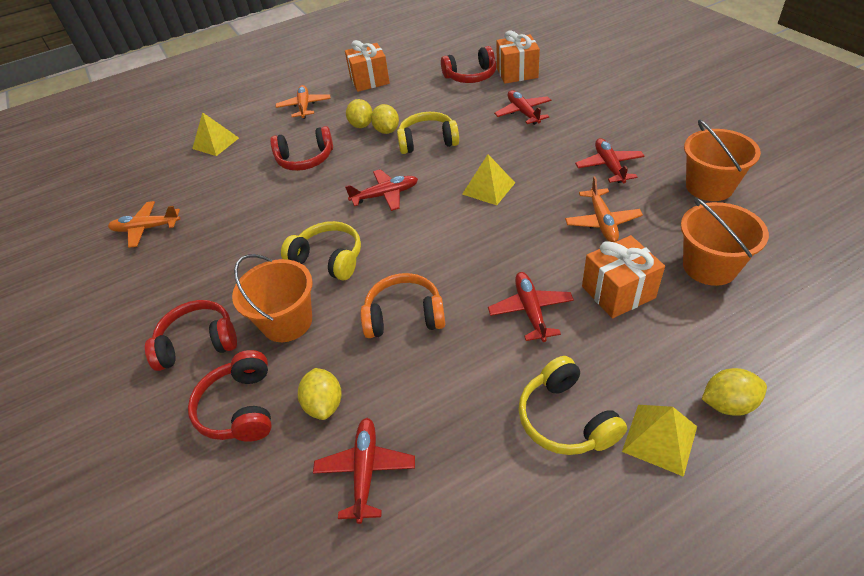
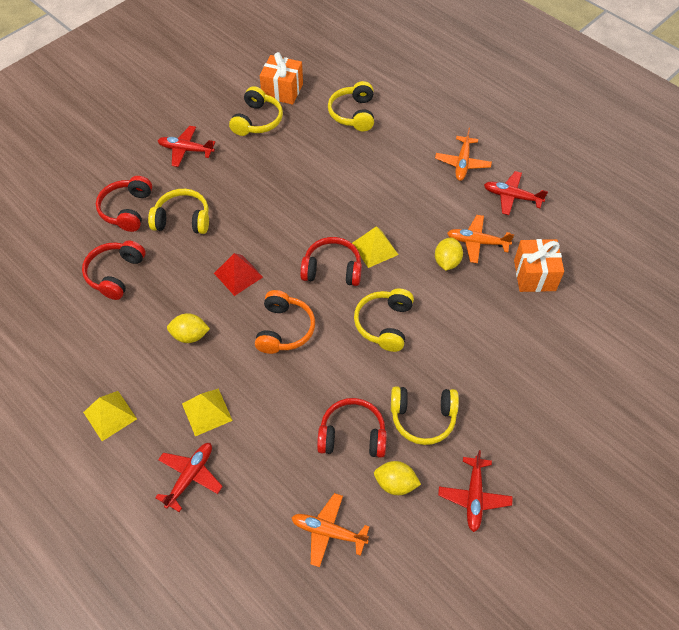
orange bucket: [232,254,313,342] [681,198,769,286] [684,120,761,201] = 3 -> none = 0
orange gift: [345,40,390,92] [496,30,540,84] [582,235,665,318] = 3 -> [260,52,303,105] [514,239,564,292] = 2
red plane: [313,418,415,524] [345,169,418,211] [488,272,574,342] [494,90,551,125] [575,138,645,183] = 5 -> [155,443,223,512] [158,126,215,167] [438,450,512,532] [484,171,548,215] = 4
red pyramid: none = 0 -> [214,253,263,296] = 1
yellow headphones: [281,221,361,280] [397,112,459,154] [518,356,627,455] = 3 -> [148,189,209,234] [229,86,283,136] [328,81,374,131] [354,289,414,352] [391,386,459,445] = 5
yellow lemon: [298,368,342,420] [346,99,373,128] [371,104,399,134] [702,368,767,416] = 4 -> [167,313,210,343] [374,461,421,495] [435,237,463,271] = 3

